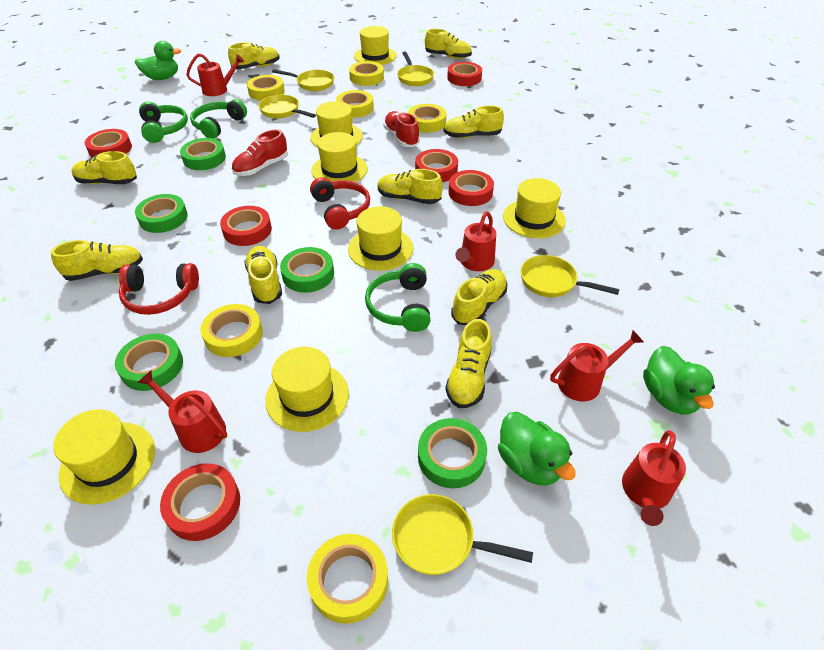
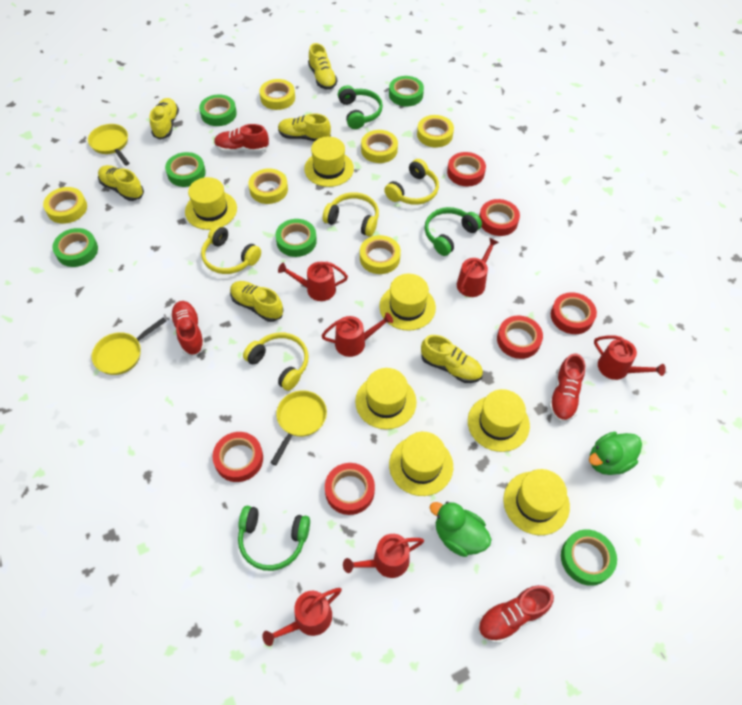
green duck: [135,41,181,80] [498,412,576,486] [643,346,715,415] = 3 -> [430,502,492,557] [589,432,642,475] = 2
green tape: [115,333,183,391] [135,194,188,233] [180,138,226,170] [280,247,334,293] [418,418,487,488] = 5 -> [52,228,98,267] [165,152,206,187] [199,94,237,126] [276,219,317,257] [389,76,424,106] [561,529,617,586] = 6
red headphones: [119,263,199,315] [310,177,370,230] = 2 -> none = 0
red shoe: [232,129,288,176] [383,111,420,147] = 2 -> [170,301,205,356] [214,124,269,152] [478,585,554,643] [549,354,585,422] = 4
red watering can: [137,371,227,453] [186,54,244,96] [455,211,496,271] [550,330,644,402] [622,430,686,526] = 5 -> [262,588,342,646] [278,262,348,301] [321,313,393,357] [343,534,424,578] [457,238,499,297] [594,335,666,380] = 6
yellow headphones: none = 0 -> [201,225,261,274] [243,332,309,391] [323,192,379,237] [384,159,439,205] = 4
yellow pan: [258,95,316,118] [272,69,334,91] [392,494,533,575] [397,51,434,86] [520,255,620,297] = 5 -> [88,124,129,166] [91,317,166,375] [271,390,327,465] = 3
yellow shoe: [51,240,143,281] [72,151,137,184] [228,42,280,69] [244,246,282,304] [378,169,443,204] [425,29,472,59] [443,106,504,138] [445,319,492,408] [451,269,507,325] = 9 -> [98,165,144,201] [150,98,179,139] [230,281,283,322] [278,113,331,141] [308,43,337,90] [421,335,483,383] = 6

